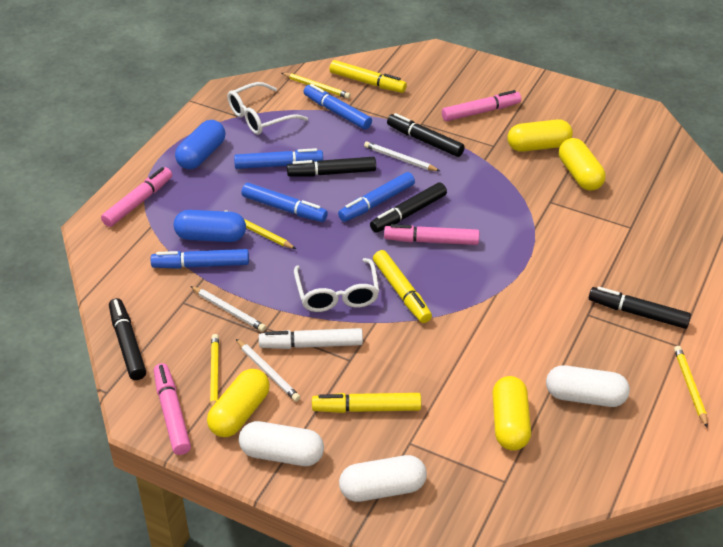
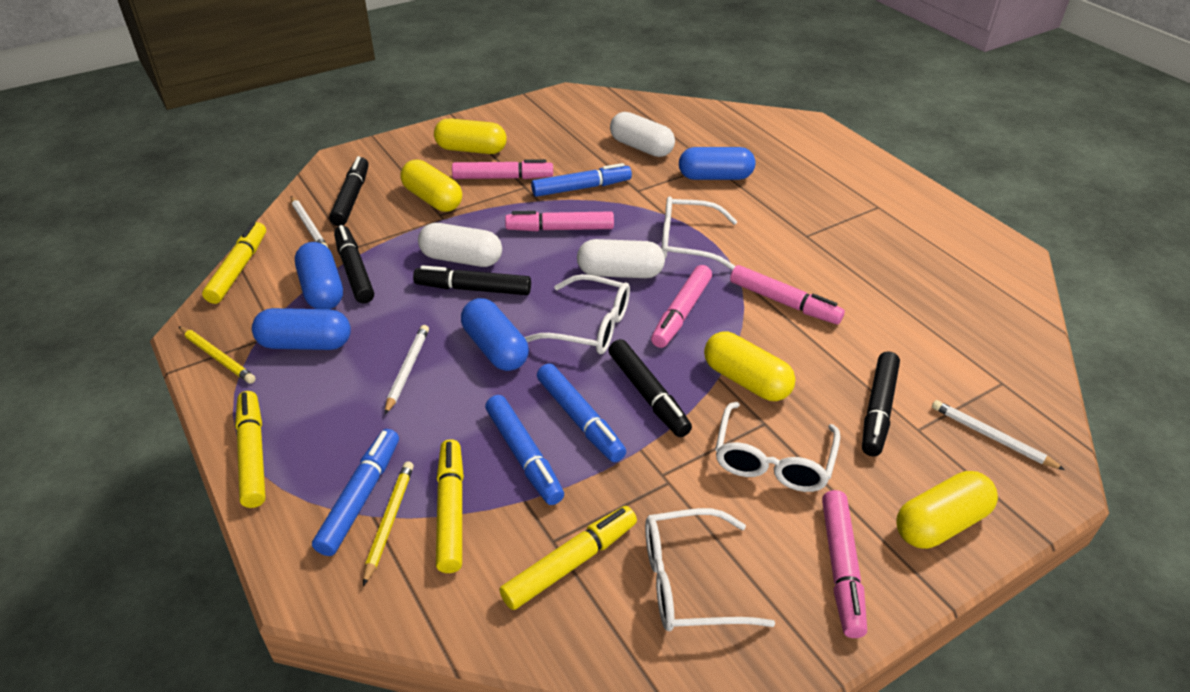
blue capsule: [174,210,246,242] [175,120,225,169] = 2 -> [252,308,351,350] [295,242,343,309] [461,298,529,371] [679,147,755,180] = 4
blue marker: [151,249,249,269] [234,148,323,169] [241,183,328,222] [304,84,372,129] [338,172,415,222] = 5 -> [312,429,399,556] [485,395,564,505] [531,163,632,197] [537,363,626,462] = 4
pink marker: [101,167,172,227] [154,363,191,455] [384,224,479,245] [442,90,521,121] = 4 -> [452,159,553,179] [505,211,614,231] [651,265,712,348] [730,265,845,324] [822,490,867,638] = 5
white glasses: [228,82,308,135] [294,258,379,312] = 2 -> [524,274,630,354] [645,508,775,631] [661,196,737,270] [715,402,840,492] = 4
white marker: [259,328,363,349] = 1 -> none = 0
yellow marker: [312,393,421,413] [329,60,407,93] [373,250,432,323] = 3 -> [202,222,266,304] [235,391,266,508] [436,439,464,573] [499,506,637,610] = 4
yellow pencil: [210,334,219,408] [225,210,296,249] [282,73,351,99] [674,346,708,428] = 4 -> [179,326,256,384] [363,461,414,586] = 2

